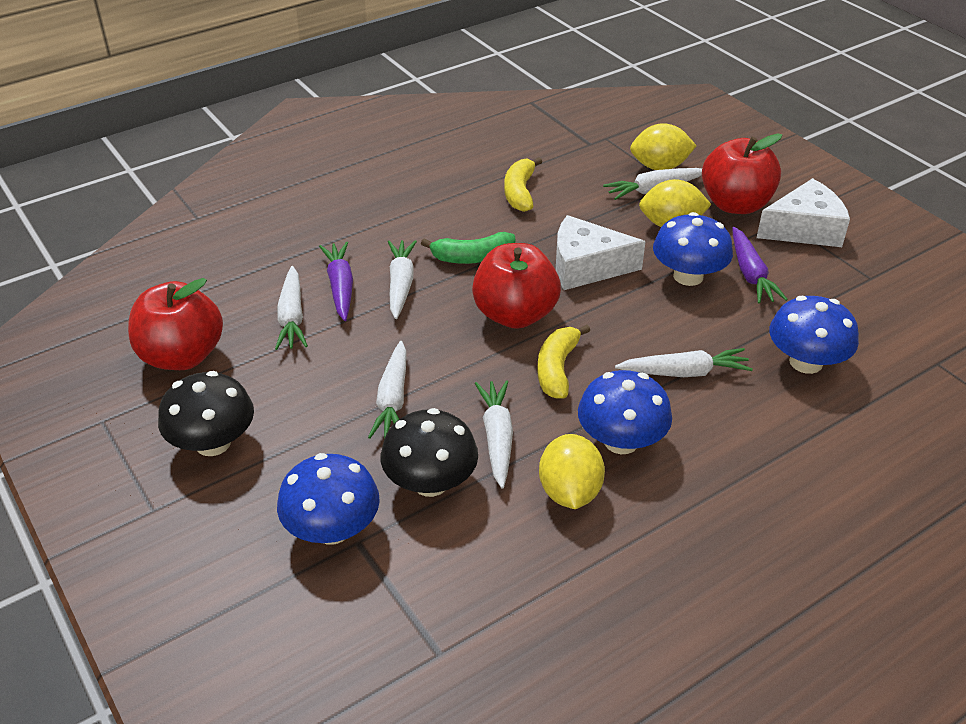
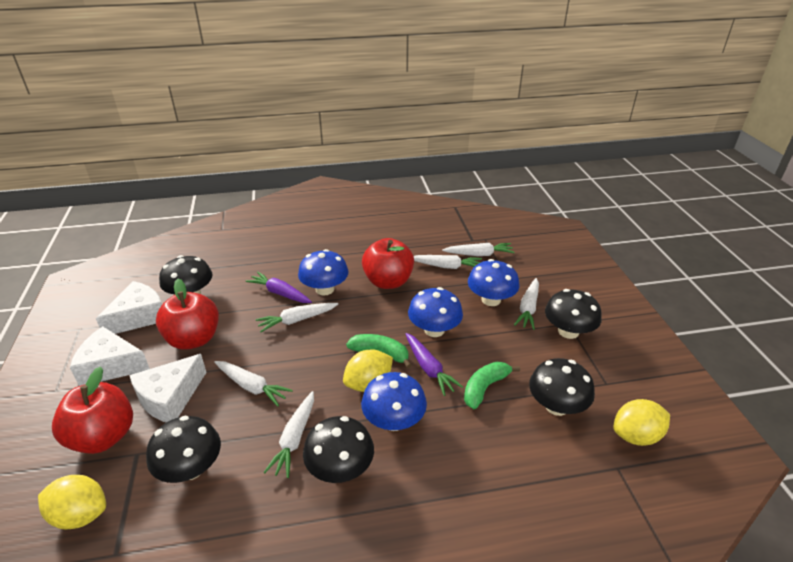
black mushroom: [158,371,254,456] [381,408,478,497] = 2 -> [146,416,221,483] [159,255,212,294] [303,416,374,483] [529,358,595,416] [545,289,602,339] = 5
green banana: [421,232,515,264] = 1 -> [346,334,412,368] [464,362,520,409] = 2
white cheese: [556,215,646,290] [756,178,850,247] = 2 -> [70,326,150,386] [96,281,162,334] [129,354,206,422] = 3
yellow banana: [504,157,542,212] [537,325,590,399] = 2 -> none = 0

